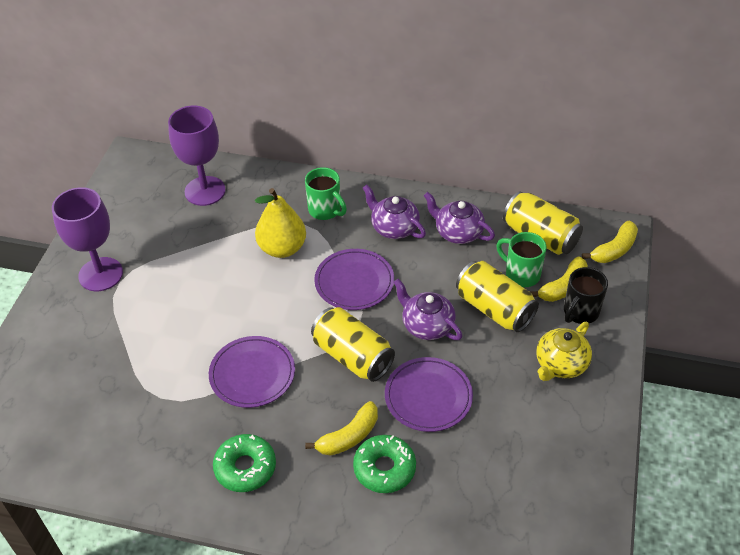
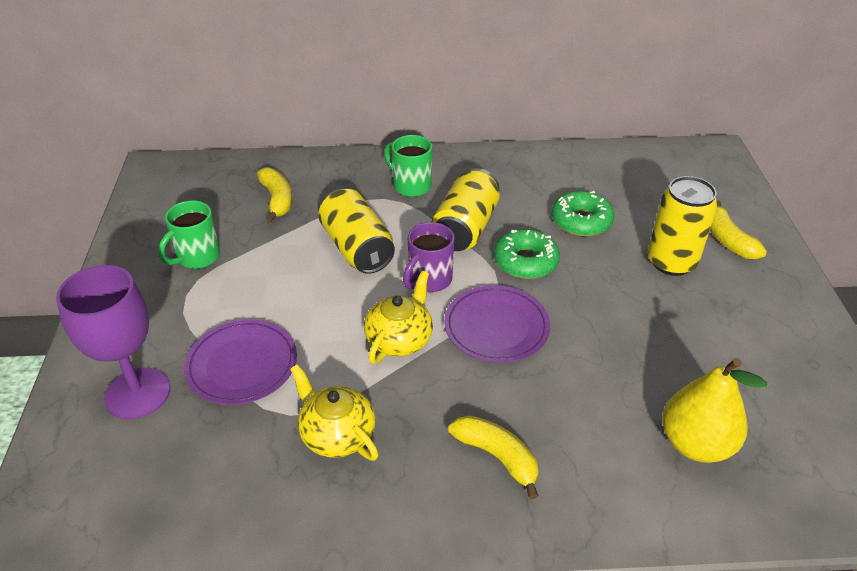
black mug: [564,267,608,324] = 1 -> none = 0
purple goblet: [52,187,123,291] [168,106,226,206] = 2 -> [56,265,170,419] = 1
purple mug: none = 0 -> [403,222,454,292] = 1
purple plate: [209,336,295,408] [314,249,394,310] [385,357,473,432] = 3 -> [184,319,297,405] [444,285,550,363] = 2
purple teapot: [363,185,426,239] [393,279,462,340] [424,192,495,244] = 3 -> none = 0
yellow teapot: [536,322,592,381] = 1 -> [290,364,378,461] [364,271,433,364] = 2

